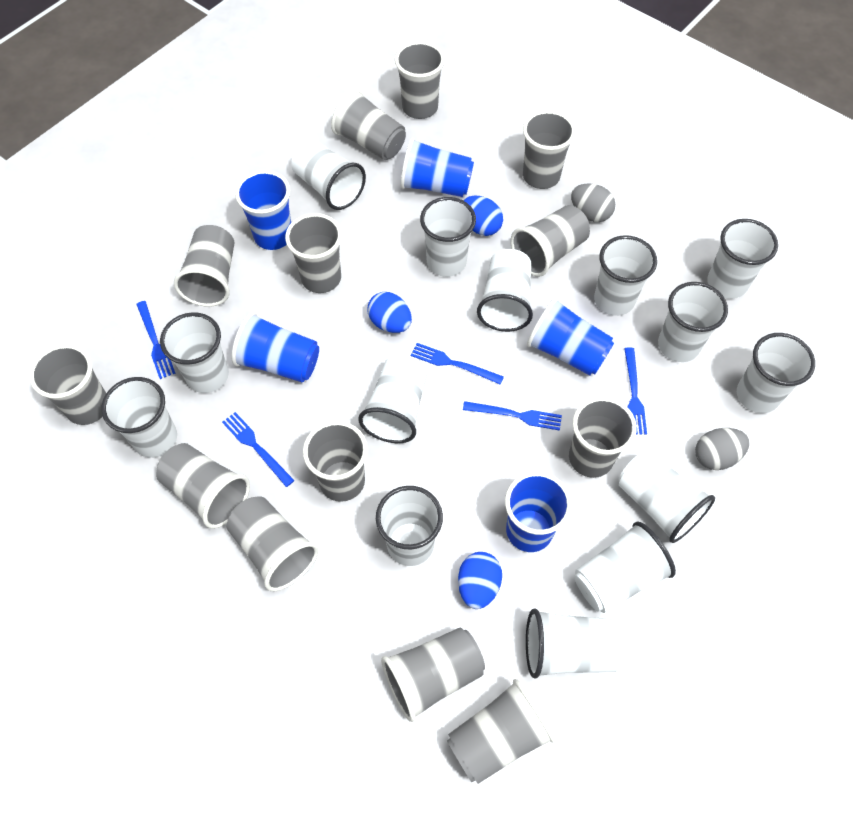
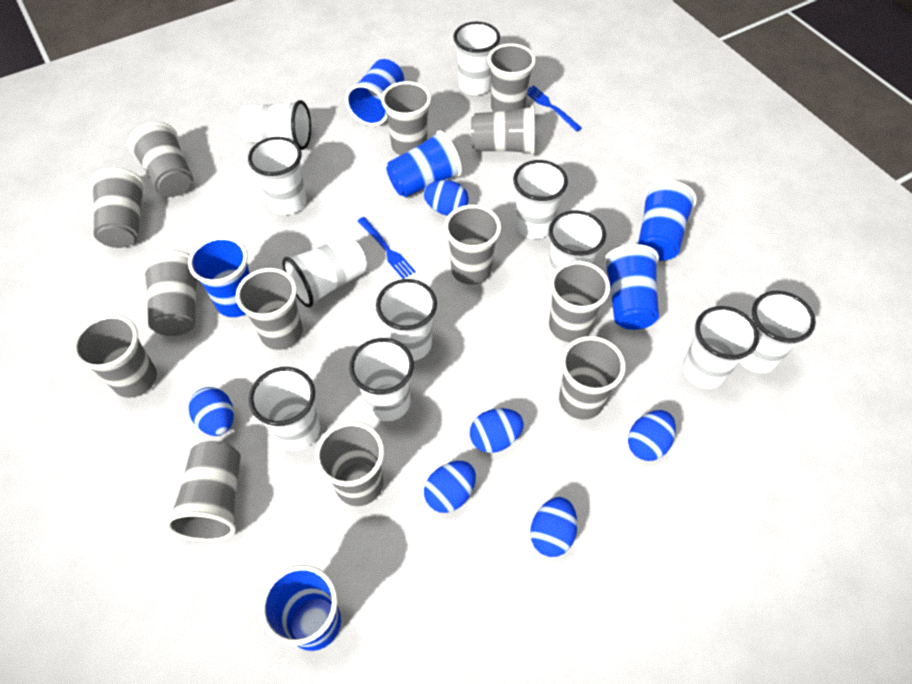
blue cup: [232,312,319,383] [235,170,291,250] [400,138,474,197] [505,472,572,552] [527,298,614,376] = 5 -> [188,236,250,317] [260,565,341,651] [345,59,404,126] [386,130,462,197] [603,244,659,330] [638,180,697,261] = 6
blue egg: [367,292,412,333] [458,552,502,609] [463,196,503,236] = 3 -> [188,387,234,436] [423,180,469,216] [424,461,476,513] [470,408,524,453] [530,497,577,557] [628,410,676,461] = 6
blue fork: [136,301,176,379] [222,412,295,487] [411,343,504,385] [463,401,562,431] [624,347,647,434] = 5 -> [357,217,416,279] [527,85,582,132] = 2
grey egg: [571,184,615,222] [695,428,749,470] = 2 -> none = 0
white cup: [101,377,177,458] [160,312,229,393] [291,140,366,210] [358,355,427,443] [376,486,443,566] [420,197,476,277] [477,249,533,332] [526,609,625,679] [574,521,676,613] [594,235,657,316] [619,451,715,543] [658,282,728,362] [707,219,778,299] [737,333,815,413] = 14 -> [238,100,311,150] [248,137,306,215] [249,367,320,451] [282,236,367,308] [349,338,414,421] [376,279,437,361] [453,22,500,95] [513,160,568,239] [548,210,606,279] [683,306,759,389] [740,291,816,373] = 11

